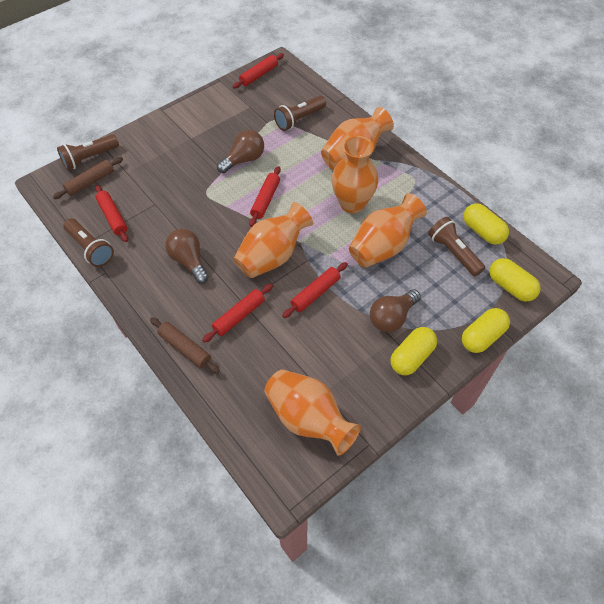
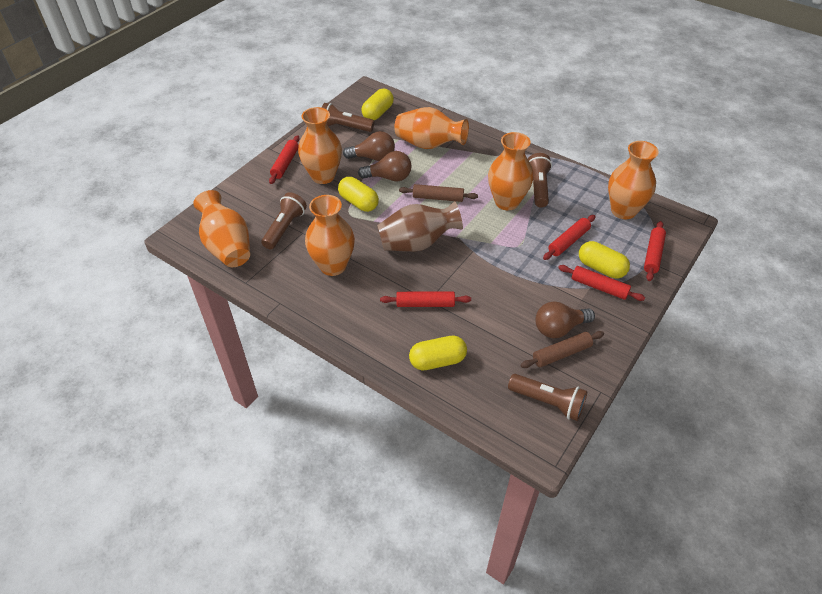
brown vase: none = 0 -> [377,201,463,252] = 1
orange vase: [233,202,313,278] [265,369,361,456] [321,107,394,170] [331,136,378,213] [349,193,427,267] = 5 -> [193,190,250,267] [298,107,342,184] [305,195,355,276] [394,107,469,149] [488,132,533,210] [608,141,659,219] = 6

